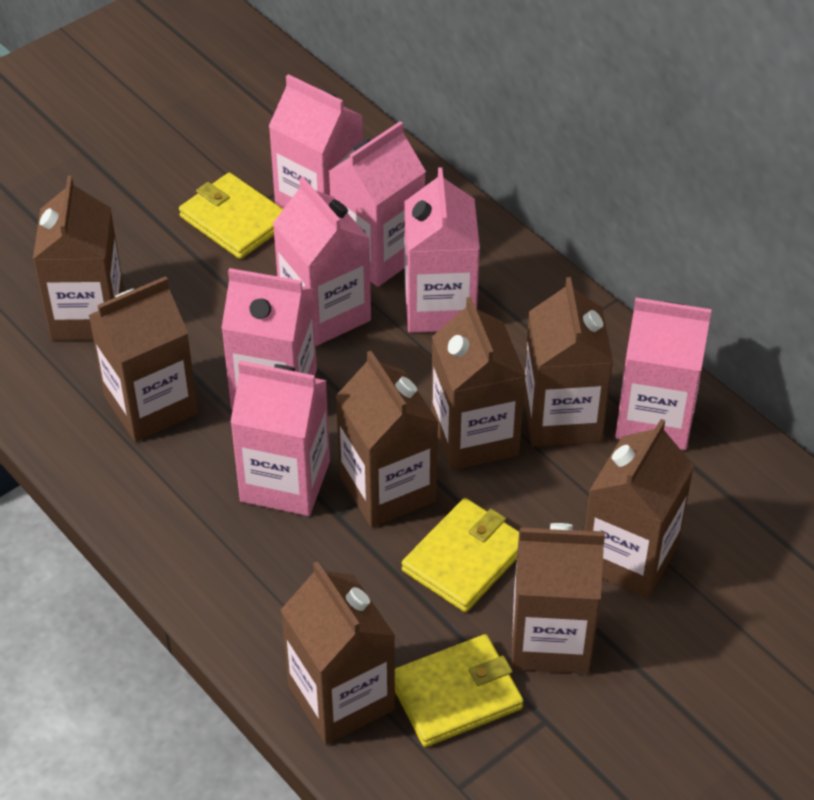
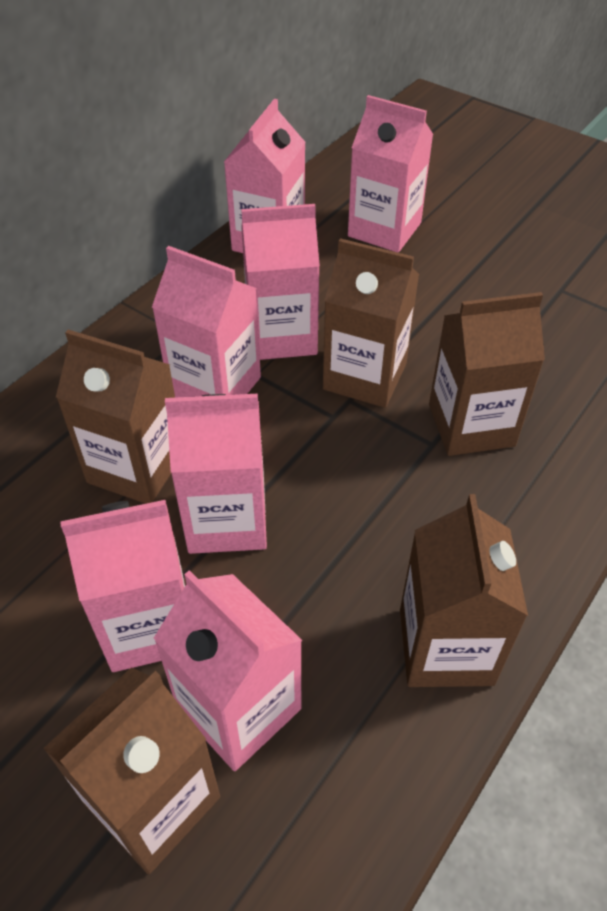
brown carton: [33,176,124,341] [88,276,198,442] [281,561,395,745] [335,351,439,527] [431,297,526,471] [511,523,605,674] [524,277,613,447] [585,419,694,598] = 8 -> [43,667,220,874] [56,330,175,504] [323,238,419,408] [400,494,528,687] [429,292,545,456] = 5
yellow wallet: [179,173,283,259] [395,634,524,747] [402,498,519,612] = 3 -> none = 0

